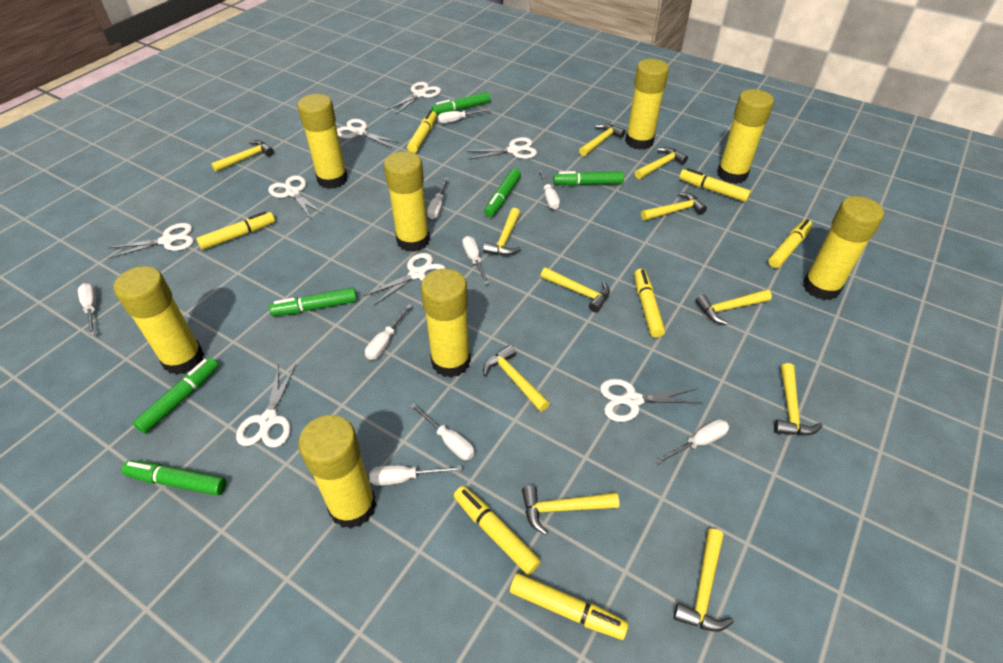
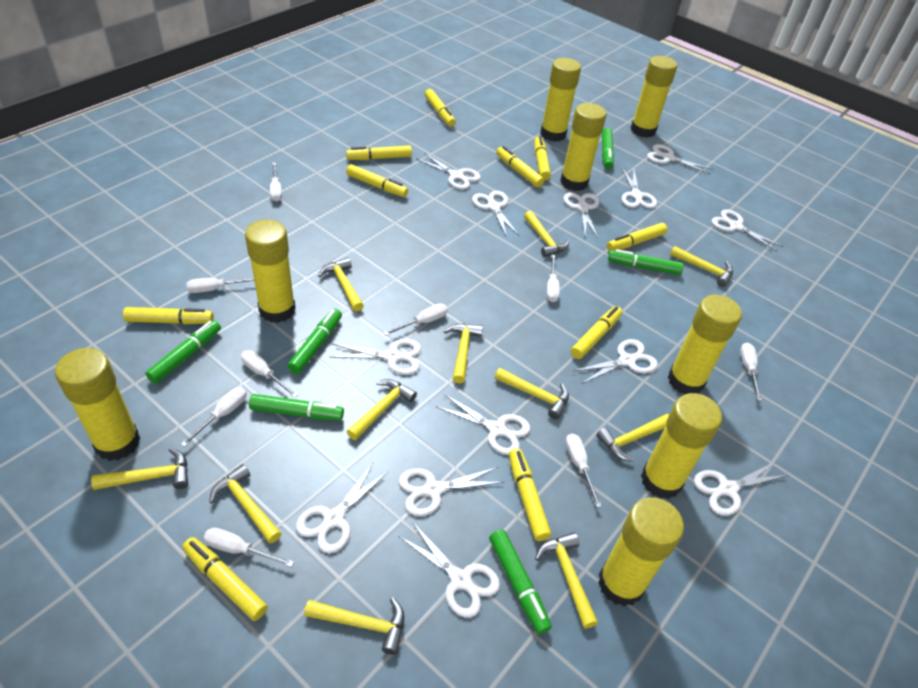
white scissors: [108,223,194,259] [236,364,296,447] [268,175,324,218] [337,119,399,148] [364,253,446,306] [387,82,441,114] [466,137,537,160] [600,379,702,422] = 8 -> [296,463,388,553] [329,339,421,375] [398,523,500,618] [399,467,504,516] [417,153,481,189] [435,394,530,455] [472,191,519,237] [564,192,599,238] [573,339,658,383] [621,167,657,208] [647,144,713,174] [694,462,788,516] [712,209,784,252] = 13
yellow marker: [196,211,275,250] [407,110,437,153] [454,486,541,575] [510,573,629,640] [634,269,665,338] [679,168,751,202] [768,219,813,268] = 7 -> [123,307,214,324] [182,537,268,621] [346,145,412,160] [346,164,408,197] [424,89,456,126] [496,146,544,187] [509,448,551,541] [534,136,551,180] [571,306,622,359] [607,223,668,251] = 10

